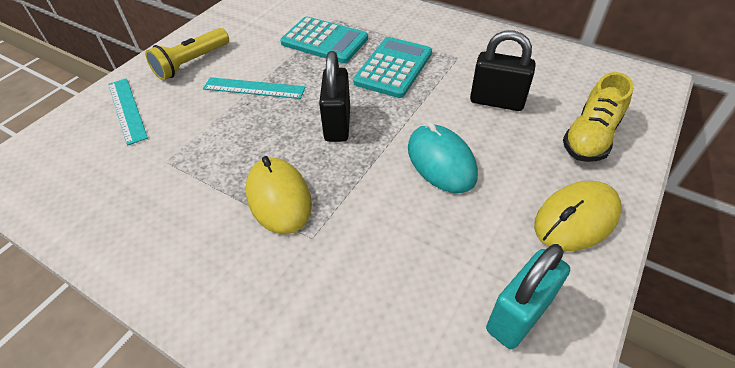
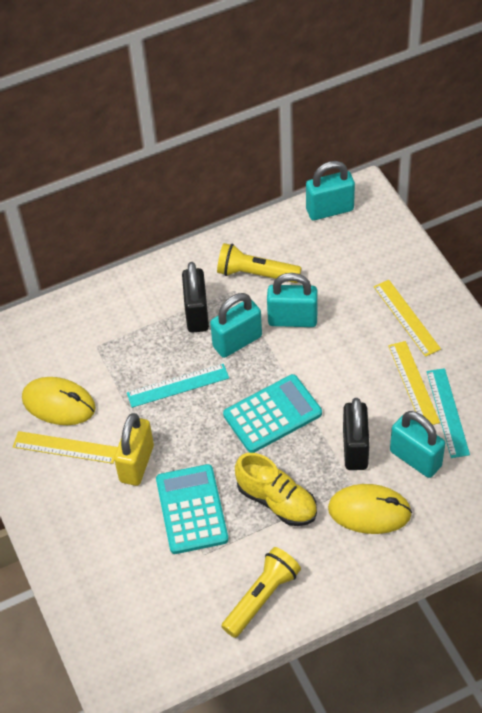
turquoise mouse: [408,122,478,193] = 1 -> none = 0
turquoise padlock: [486,244,570,349] = 1 -> [210,293,262,358] [267,273,318,327] [306,161,355,220] [390,411,445,478] = 4
yellow flashlight: [145,28,229,80] = 1 -> [217,243,301,283] [221,547,301,638] = 2
yellow padlock: none = 0 -> [114,413,154,486] = 1
yellow ruler: none = 0 -> [13,431,118,464] [374,280,441,357] [388,341,440,425] = 3

